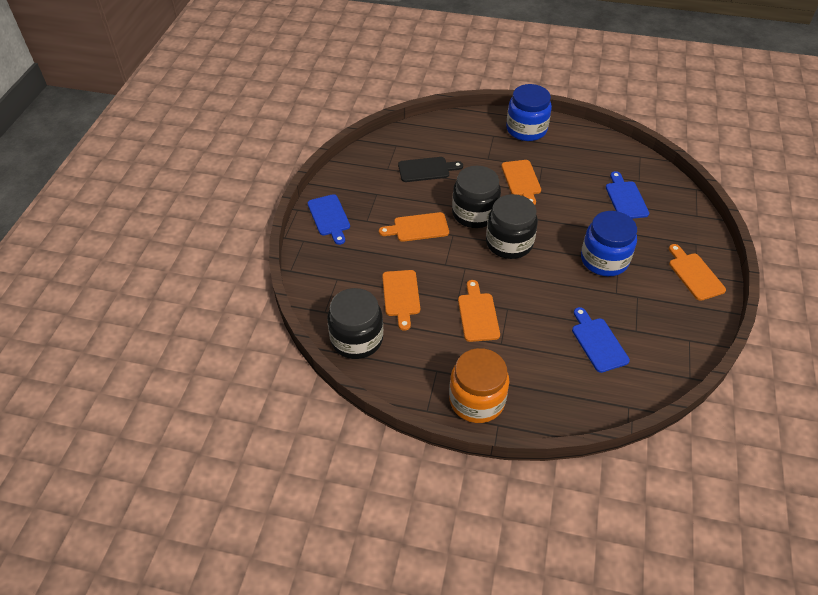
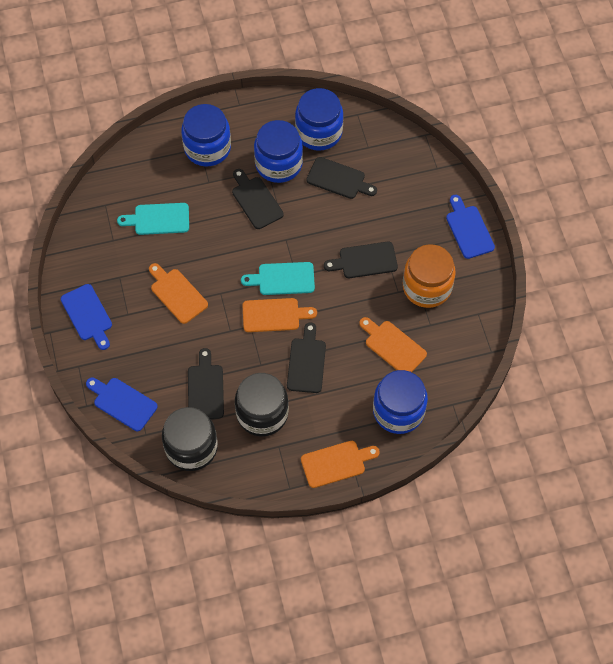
black cutting board: [398,157,463,182] = 1 -> [188,348,224,419] [232,169,284,229] [287,322,326,393] [306,157,377,199] [324,241,398,278] = 5
black jar: [327,288,383,359] [452,166,501,228] [486,194,538,259] = 3 -> [162,407,218,471] [235,373,289,437] = 2
blue jar: [506,84,552,141] [581,211,637,276] = 2 -> [181,104,231,166] [254,120,303,183] [295,88,343,151] [373,370,428,434] = 4
orange cutting board: [379,212,449,242] [382,270,420,331] [458,280,500,342] [501,160,541,205] [669,244,726,301] = 5 -> [149,263,208,324] [243,298,317,332] [301,441,380,488] [359,317,427,372] = 4
turquoise cutting board: none = 0 -> [117,203,189,235] [241,262,315,295] = 2

